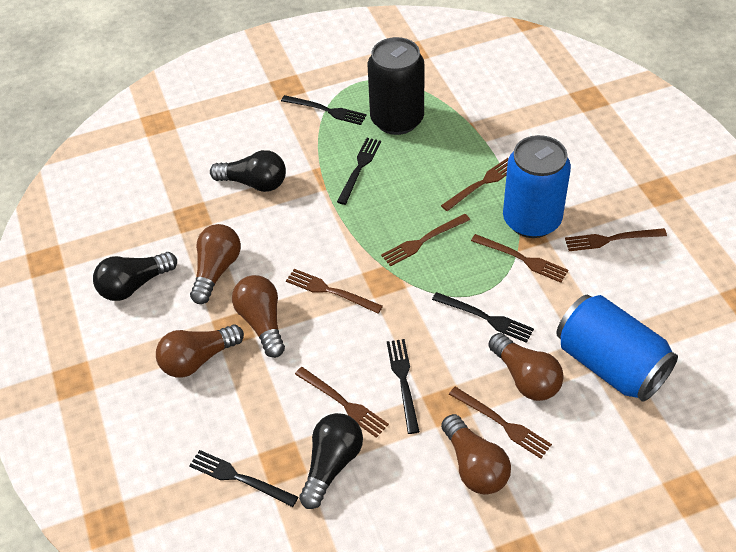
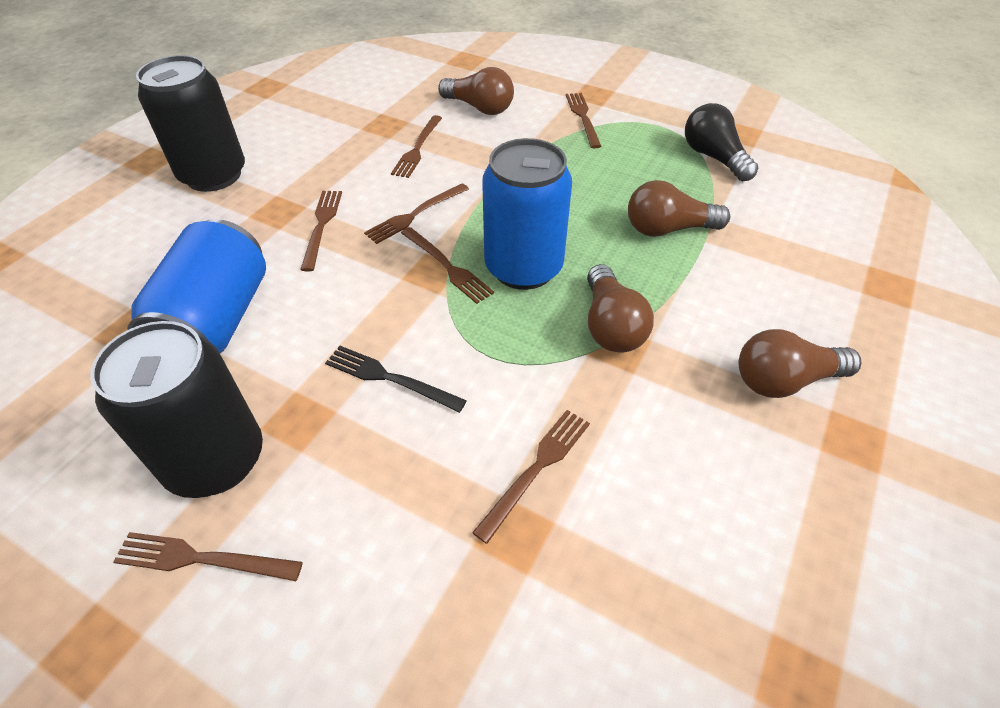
black can: [368,37,424,135] = 1 -> [90,321,263,498] [136,55,245,192] = 2
black fork: [189,450,298,507] [281,95,367,125] [337,138,381,205] [387,339,420,434] [432,292,534,343] = 5 -> [325,346,467,413] = 1
black light bulb: [93,252,177,301] [210,150,286,192] [299,413,363,509] = 3 -> [685,103,758,182] = 1
brown light bulb: [156,325,244,378] [190,224,241,304] [232,275,285,358] [441,414,511,495] [488,333,564,401] = 5 -> [438,67,514,115] [587,264,654,352] [628,180,730,237] [738,329,862,398] = 4

